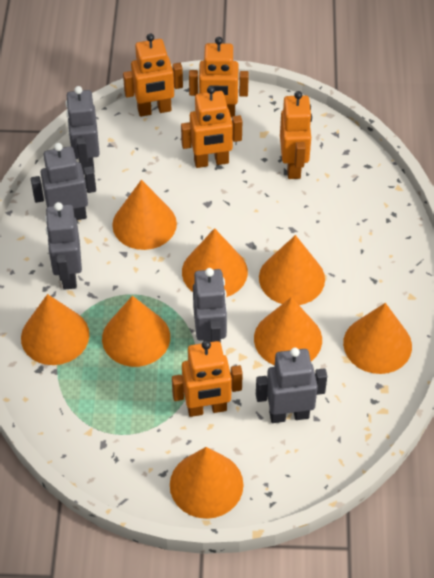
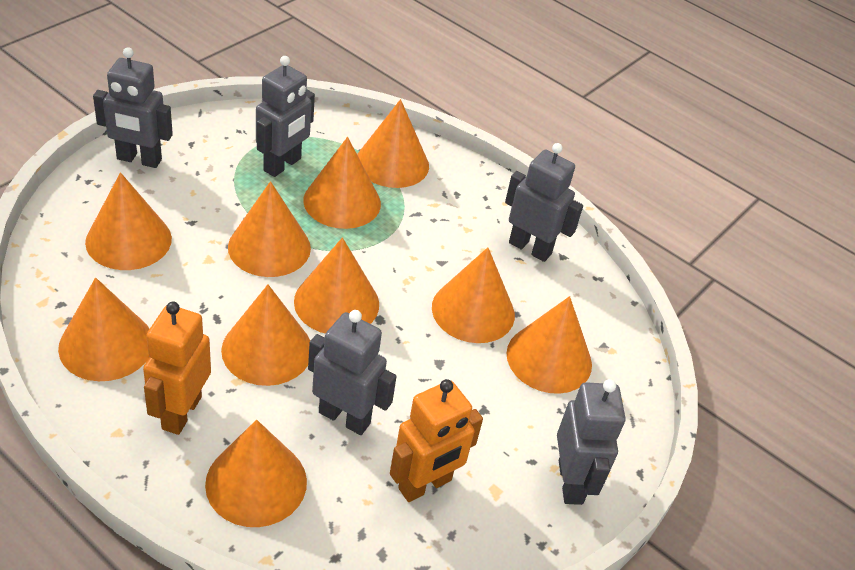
orange cone: [21,294,89,365] [102,296,170,367] [112,180,177,250] [170,447,243,519] [182,228,248,297] [254,297,322,365] [259,235,325,305] [343,303,412,374] = 8 -> [58,278,150,381] [85,172,172,270] [205,420,307,527] [221,285,310,386] [228,181,311,277] [294,237,379,334] [303,137,381,229] [357,99,429,188] [432,247,515,343] [507,296,592,394] = 10
orange robot: [123,34,183,117] [172,340,243,417] [181,86,242,168] [189,37,249,118] [280,91,312,179] = 5 -> [143,302,211,435] [390,379,483,502] = 2

